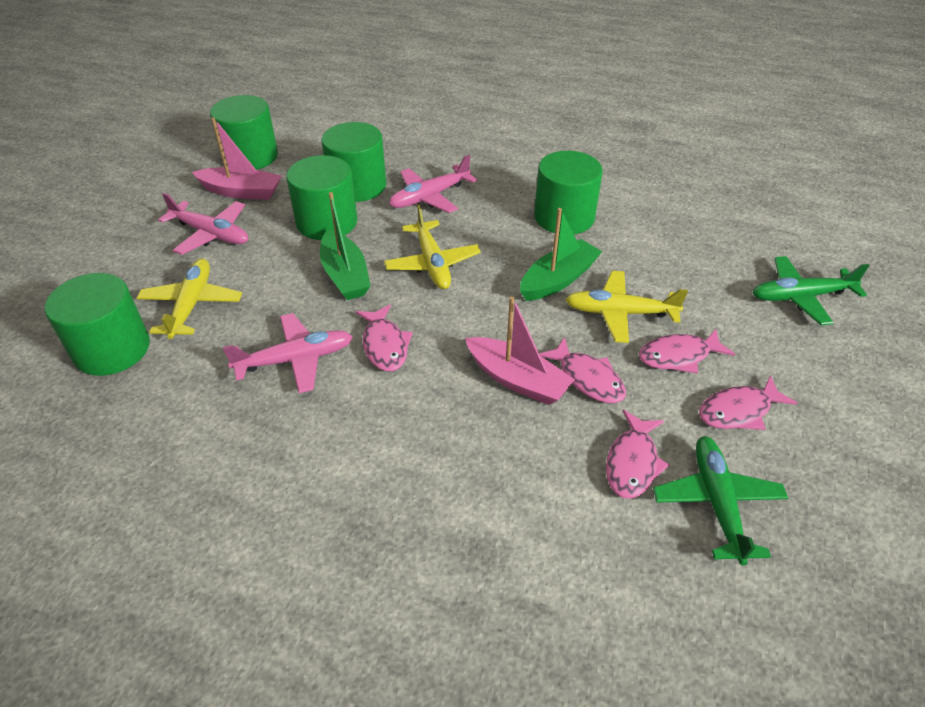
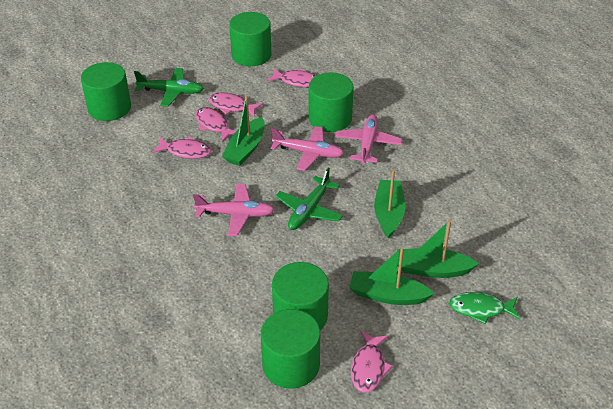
green boat: [320,192,370,300] [520,208,602,301] = 2 -> [222,95,265,166] [349,247,435,305] [374,169,405,238] [397,220,479,278] = 4
green fish: none = 0 -> [449,292,520,324] = 1
pink boat: [192,117,282,200] [465,296,575,405] = 2 -> none = 0
yellow plane: [137,259,242,339] [384,205,481,289] [565,271,688,343] = 3 -> none = 0

